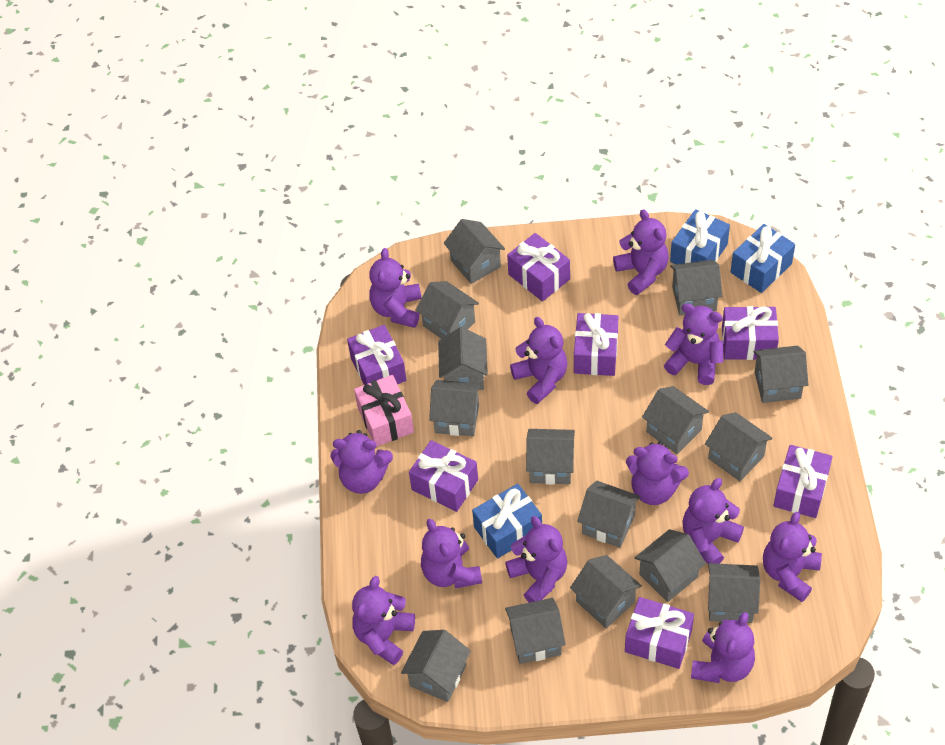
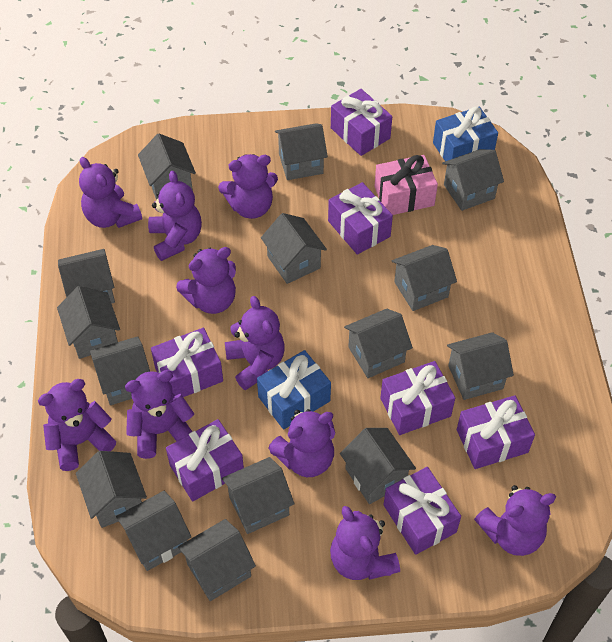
blue gift: [472,484,542,559] [670,209,730,264] [731,224,795,293] = 3 -> [257,350,331,430] [433,107,498,161] = 2
purple teddy bear: [331,430,393,494] [352,576,415,665] [369,248,422,328] [421,519,482,589] [505,516,567,603] [510,317,568,404] [613,209,669,295] [626,441,689,505] [664,303,723,385] [682,478,744,564] [691,612,755,683] [763,512,822,602] = 12 -> [38,379,116,471] [79,157,142,228] [125,370,194,459] [148,171,202,261] [176,247,236,314] [218,154,278,219] [225,296,285,391] [268,409,335,477] [330,506,400,580] [474,485,556,556] = 10

